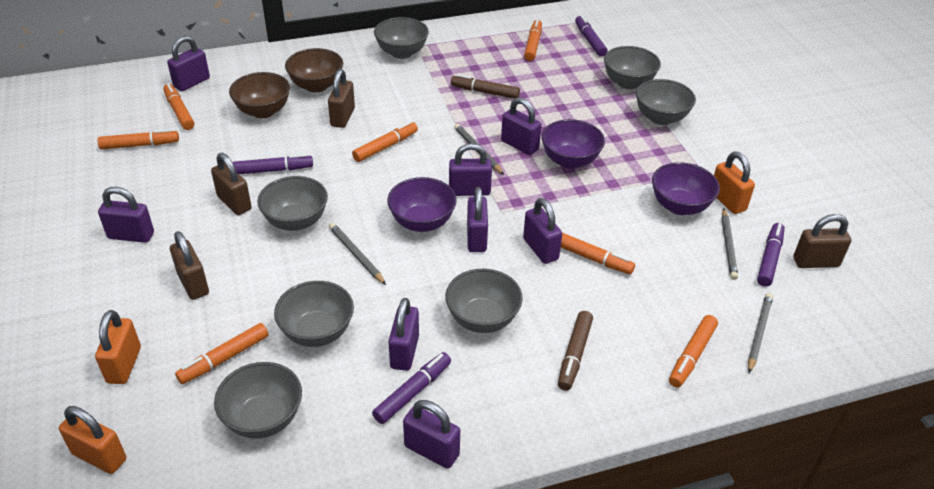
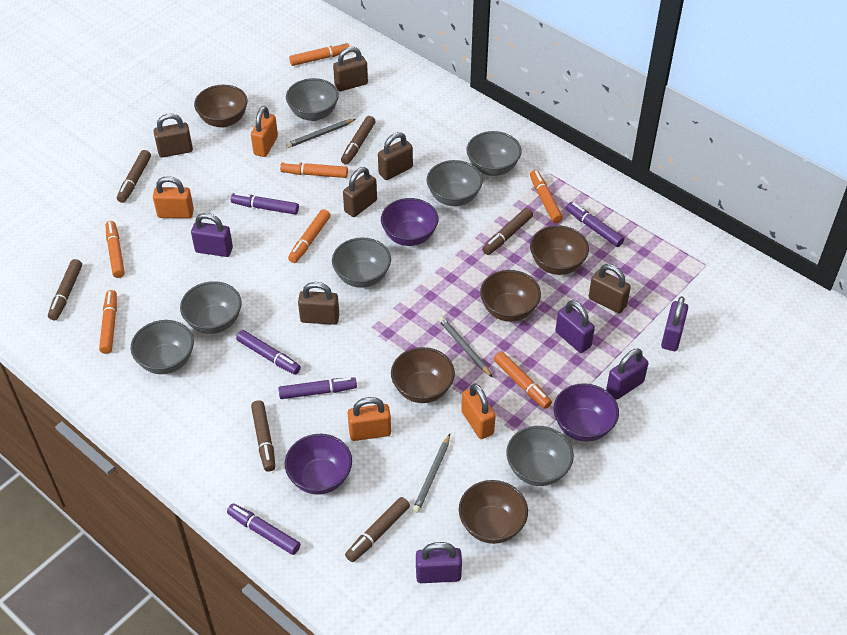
brown bowl: [229,72,290,118] [285,48,343,93] = 2 -> [194,85,248,127] [391,347,455,403] [459,480,528,544] [480,270,541,322] [530,225,589,275] = 5
brown marker: [451,74,520,99] [558,311,593,391] = 2 -> [48,259,82,320] [117,150,151,203] [251,400,275,472] [341,116,376,165] [345,497,410,562] [482,208,533,255] = 6
brown padlock: [170,231,209,300] [211,153,252,215] [328,69,355,128] [793,214,851,268] = 4 -> [153,113,193,157] [298,282,339,325] [333,47,368,91] [343,167,377,217] [378,132,413,180] [589,264,631,314] = 6
grey pencil: [329,223,386,285] [454,124,504,175] [722,209,738,280] [748,293,773,373] = 4 -> [286,119,355,148] [413,434,450,513] [438,316,492,377] = 3
orange padlock: [59,406,126,474] [95,310,141,384] [714,152,755,214] = 3 -> [153,176,194,218] [251,106,278,157] [348,397,391,441] [461,383,496,439] = 4
purple marker: [233,154,313,174] [372,352,451,424] [575,15,607,57] [757,223,785,287] = 4 -> [227,504,300,555] [231,193,299,215] [236,330,301,375] [278,377,357,399] [566,202,624,247] = 5
purple padlock: [98,187,154,243] [167,36,210,91] [388,298,419,371] [403,400,460,469] [449,143,492,196] [467,187,488,252] [501,97,542,155] [523,198,562,264] = 8 -> [191,213,233,257] [416,542,462,583] [555,300,595,353] [606,349,649,400] [661,296,688,351] = 5

